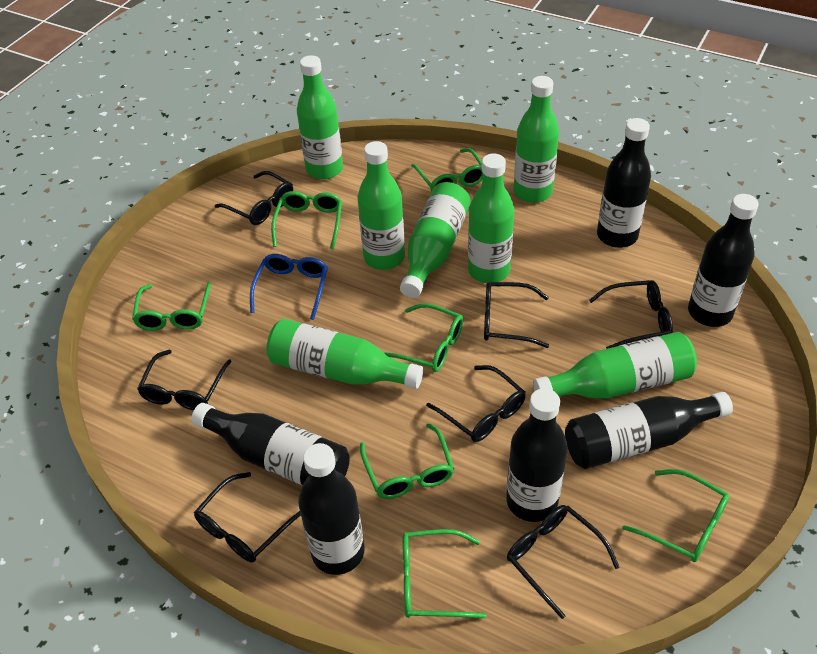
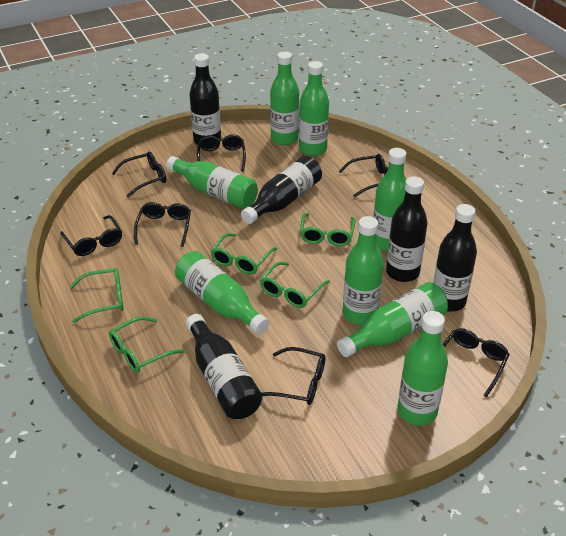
black bottle: [191,403,350,486] [298,443,365,575] [506,388,568,522] [565,392,733,469] [597,118,651,248] [688,194,758,327] = 6 -> [186,314,263,419] [190,53,221,145] [241,156,322,224] [386,176,428,282] [433,204,477,312] = 5
blue glasses: [250,254,328,320] = 1 -> none = 0
green bottle: [267,319,423,389] [297,55,343,180] [358,141,405,270] [400,182,471,298] [468,153,514,283] [514,76,559,203] [533,332,697,399] = 7 -> [166,156,258,209] [175,251,269,334] [270,51,299,145] [299,61,329,156] [337,282,448,357] [343,216,384,325] [373,148,406,251] [397,311,448,426] = 8
green glasses: [132,282,211,331] [271,191,342,249] [360,423,454,499] [384,303,463,372] [403,529,487,618] [411,148,483,192] [622,469,729,562] = 7 -> [70,268,124,323] [109,316,185,373] [210,233,277,274] [260,262,330,308] [300,213,356,246] = 5

